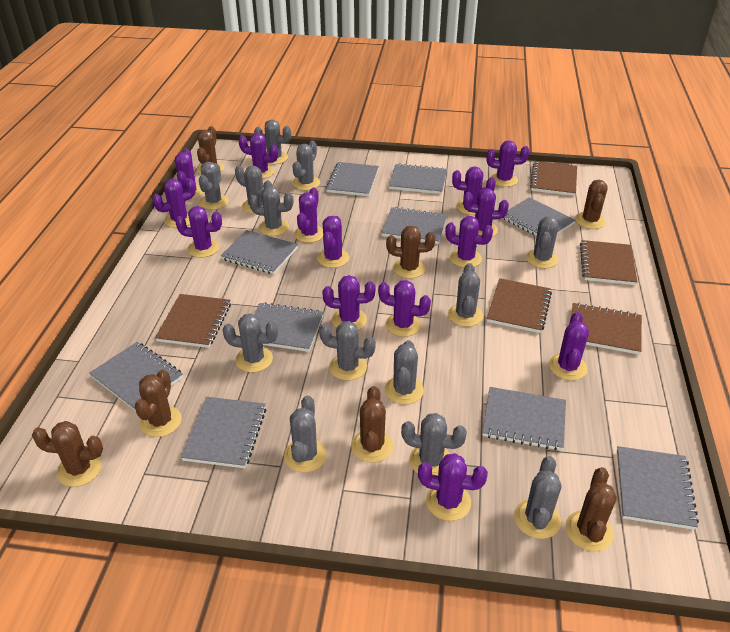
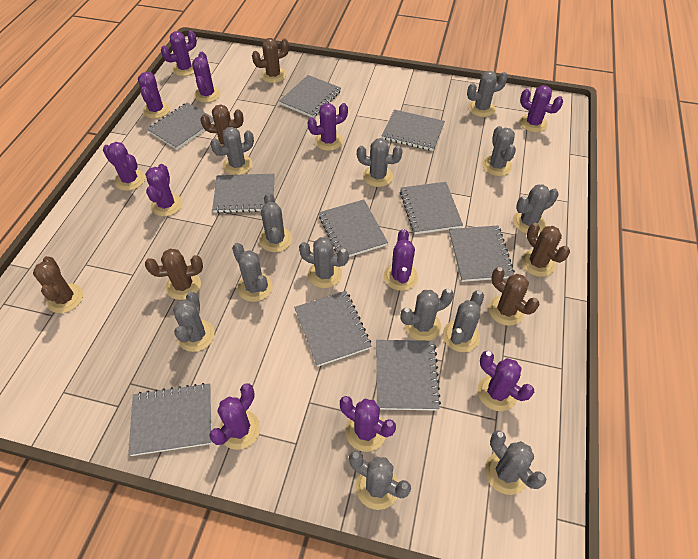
brown cactus: [32,421,103,487] [135,370,182,437] [197,126,224,174] [351,386,393,463] [386,226,436,278] [565,467,617,552] [575,180,608,229] = 7 -> [33,256,83,313] [145,249,203,300] [200,104,244,146] [252,38,289,83] [488,267,539,326] [521,223,570,277] = 6
brown notebook: [155,294,231,348] [487,278,552,333] [530,161,577,196] [571,303,642,355] [580,240,638,285] = 5 -> none = 0
purple cactus: [152,178,196,228] [175,148,203,200] [175,206,222,258] [238,133,278,179] [294,188,323,243] [317,216,349,268] [322,275,376,330] [378,280,431,337] [418,453,488,521] [445,216,493,268] [452,166,496,215] [463,188,509,237] [486,140,529,187] [549,312,589,381] = 14 -> [103,142,145,191] [138,72,170,119] [146,164,182,216] [161,30,197,76] [192,52,221,103] [209,383,260,450] [307,103,348,151] [340,396,396,452] [384,229,418,291] [478,351,534,411] [520,85,563,132] = 11

